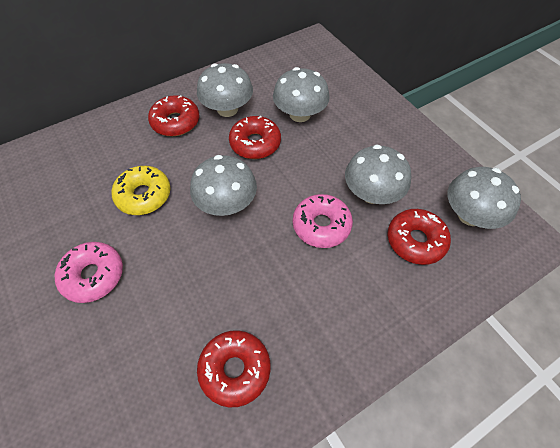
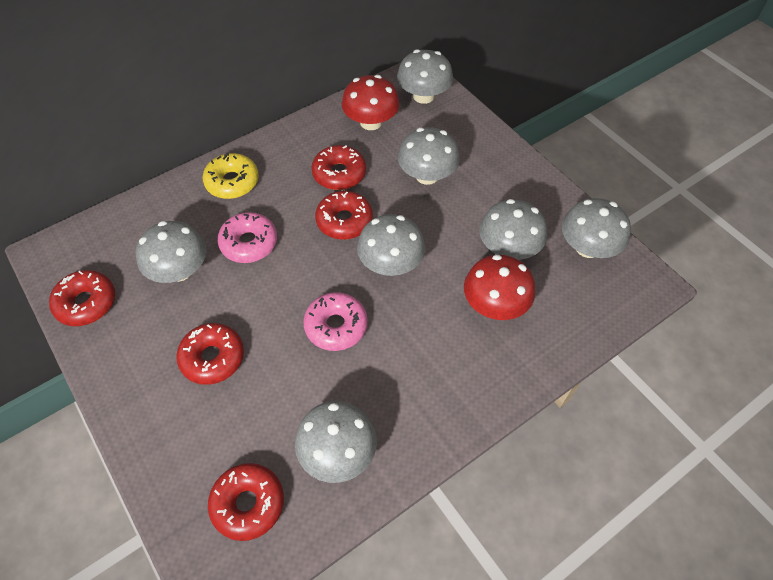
grey mushroom: [190,155,257,216] [197,63,253,117] [273,67,330,122] [345,145,411,204] [447,167,521,229] = 5 -> [136,221,207,283] [295,401,377,483] [357,214,425,276] [397,49,453,104] [398,127,460,185] [479,199,547,260] [562,198,631,258] = 7
red donut: [148,95,200,136] [197,330,271,407] [229,116,281,159] [388,209,451,265] = 4 -> [49,270,115,326] [176,323,244,385] [208,463,284,541] [311,145,366,190] [315,191,373,240] = 5
red mushroom: none = 0 -> [342,75,400,130] [464,255,535,320] = 2

